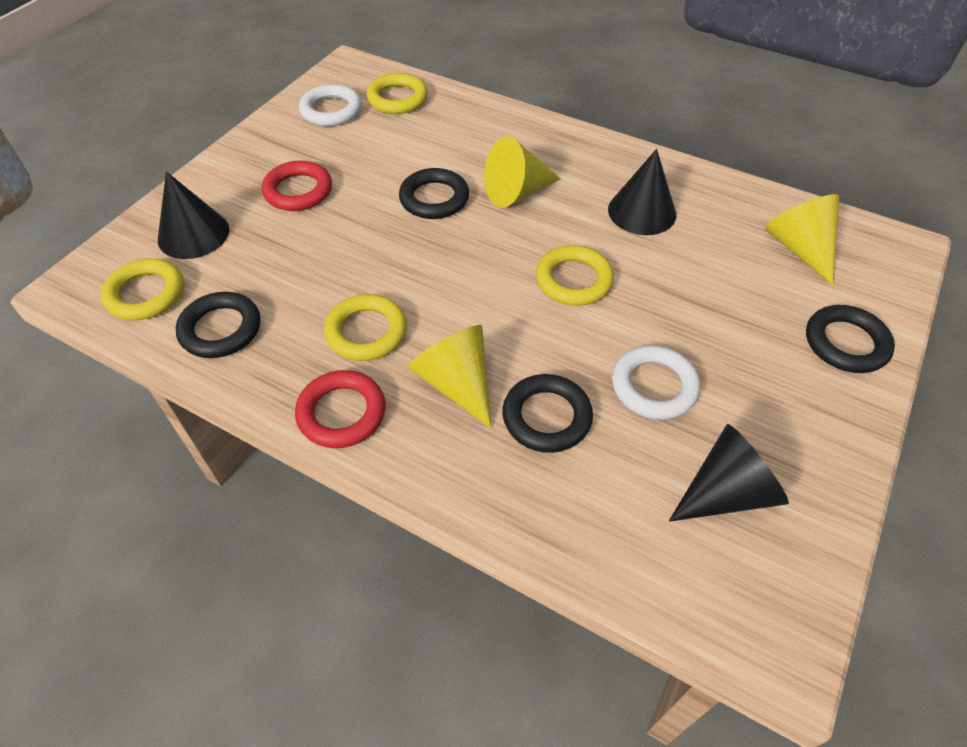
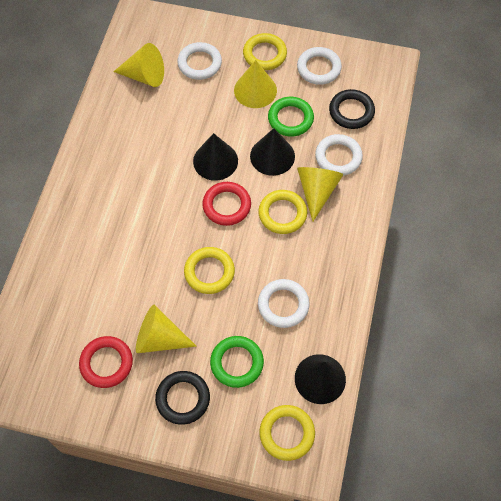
black ring: [176,292,260,358] [399,168,469,219] [503,374,593,453] [806,305,895,373] = 4 -> [155,371,210,425] [329,89,375,129] = 2
green ring: none = 0 -> [210,336,264,388] [268,97,314,136] = 2
white ring: [299,84,362,127] [612,345,701,420] = 2 -> [177,42,222,80] [258,279,310,328] [297,47,342,85] [315,134,363,176] = 4
yellow cone: [408,325,491,428] [484,136,561,208] [765,194,840,286] = 3 -> [114,43,164,87] [136,304,197,353] [234,60,277,108] [297,167,344,221] = 4

